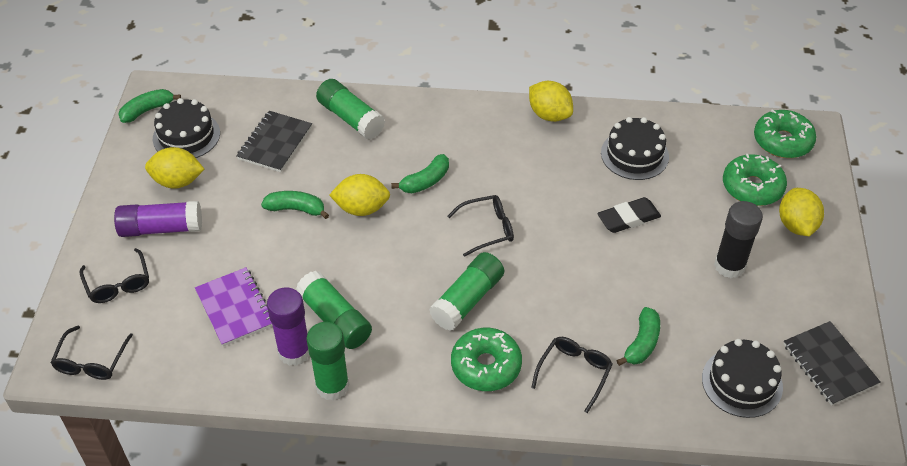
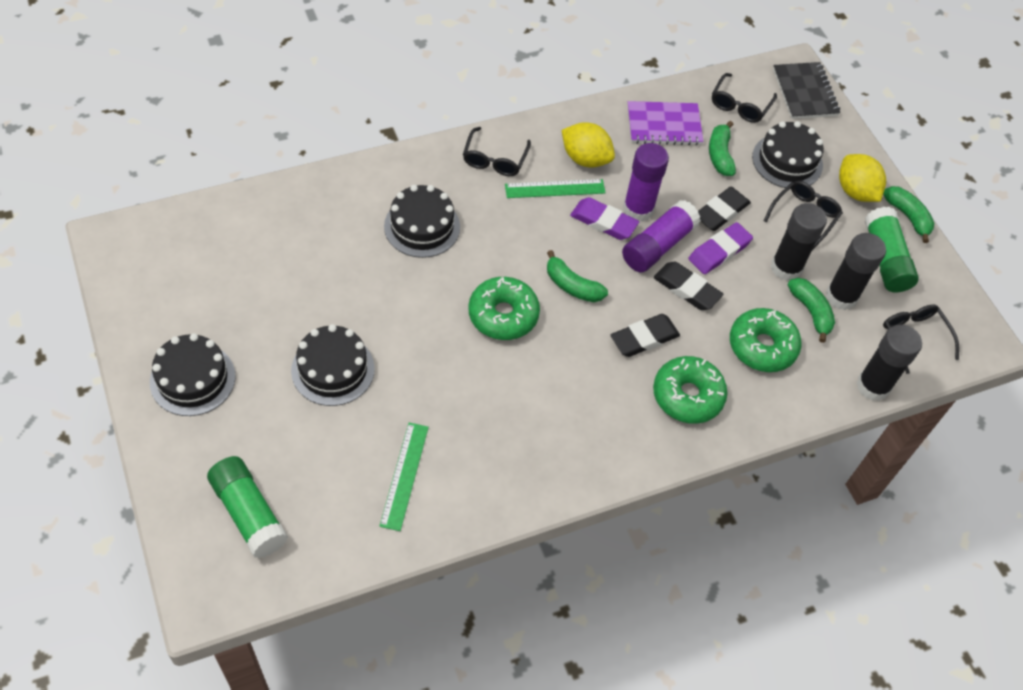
black cake: [153,98,220,158] [601,117,669,180] [702,339,783,418] = 3 -> [150,333,236,416] [291,324,375,406] [384,185,460,258] [752,121,824,189] = 4
black eraser: [597,197,661,233] = 1 -> [611,314,680,357] [654,262,723,310] [698,187,751,231] = 3
black glue stick: [714,201,763,278] = 1 -> [771,203,827,281] [826,233,886,310] [857,324,922,401] = 3
black notebook: [236,111,312,172] [783,321,880,406] = 2 -> [773,62,840,119] = 1
green glue stick: [296,270,372,349] [306,322,349,401] [316,79,385,139] [429,252,504,331] = 4 -> [207,456,288,558] [865,207,919,292] = 2
green ruler: none = 0 -> [379,423,429,531] [505,179,606,198] = 2
purple eraser: none = 0 -> [570,197,639,240] [688,222,753,274] = 2
yellow lemon: [145,147,204,189] [329,174,390,216] [529,81,573,122] [779,188,824,236] = 4 -> [562,122,615,167] [839,154,886,202] = 2

